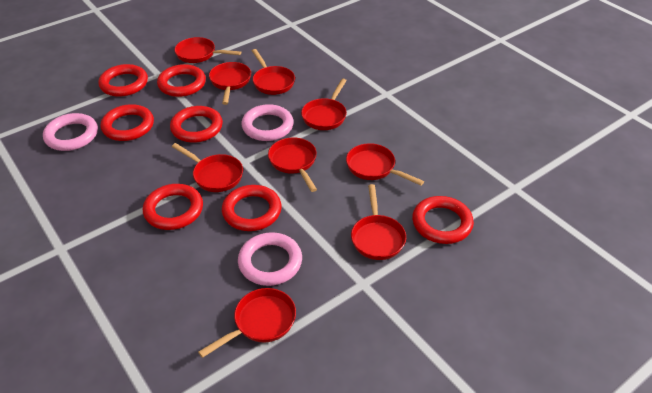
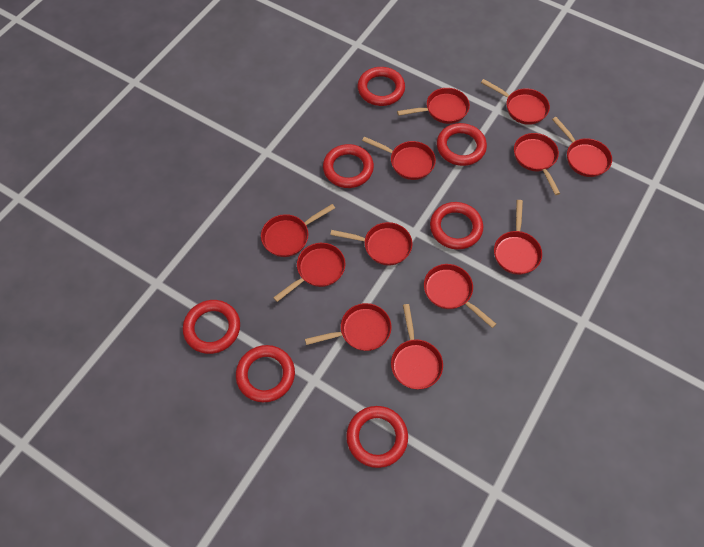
pink ring: [43,113,98,151] [238,232,302,286] [242,104,294,141] = 3 -> none = 0
red pan: [172,143,243,192] [174,37,241,63] [198,288,296,358] [209,62,251,105] [252,49,295,95] [268,137,317,192] [301,79,347,130] [346,143,424,186] [351,184,406,260] = 9 -> [261,204,335,257] [273,243,345,302] [305,303,392,351] [330,222,413,266] [362,136,436,180] [391,304,443,389] [397,88,470,124] [424,264,496,328] [481,79,550,125] [494,200,542,275] [514,133,560,195] [552,117,612,177] = 12

